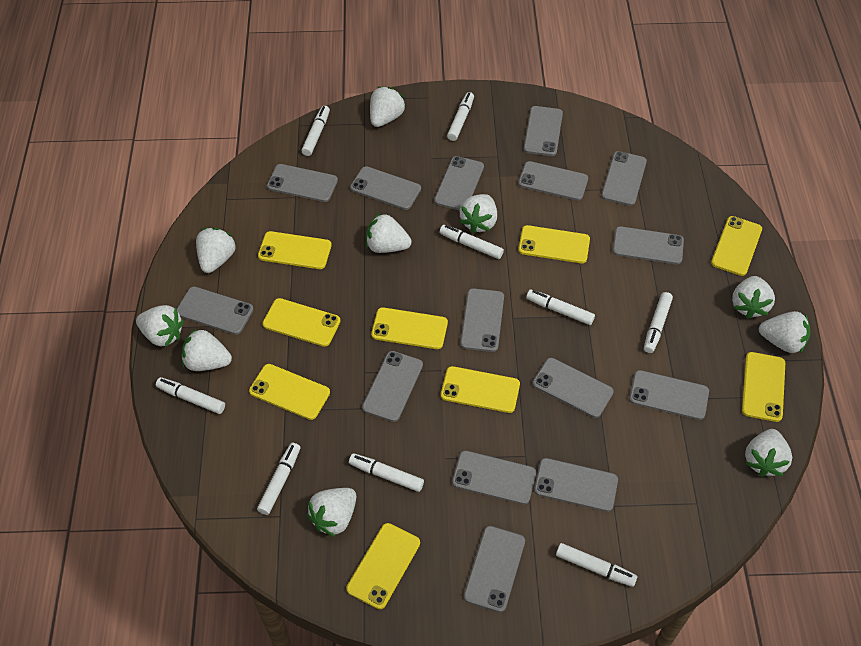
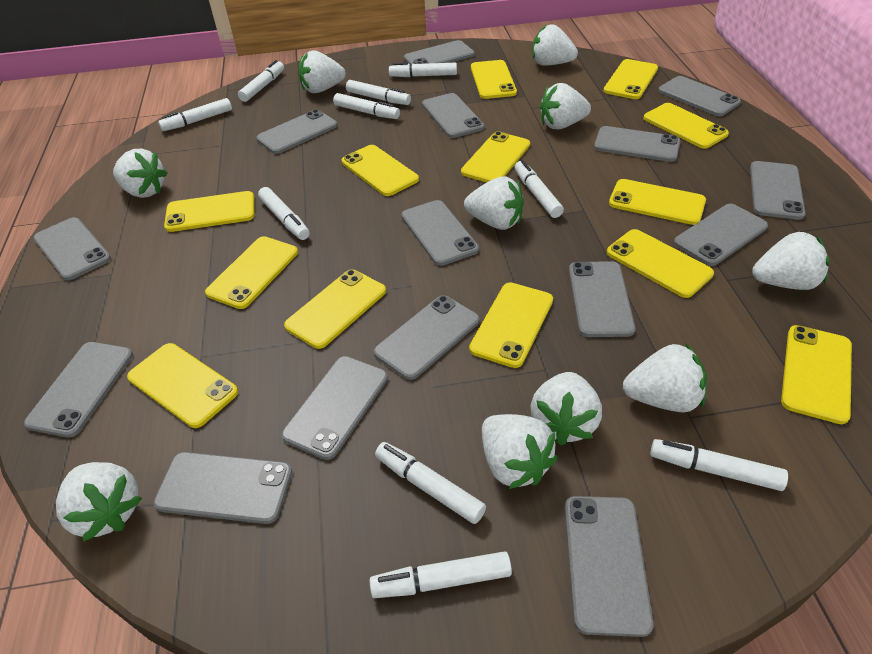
white marker: [156,377,225,414] [257,443,300,515] [301,106,330,156] [349,453,424,492] [440,225,504,259] [447,92,474,141] [526,289,595,325] [556,543,637,587] [644,292,673,353] = 9 -> [158,98,232,131] [238,60,284,102] [258,187,310,240] [333,93,400,119] [346,80,411,105] [370,551,512,598] [375,442,486,524] [389,63,457,77] [514,160,564,218] [650,439,788,491] = 10
yellow phone: [249,364,330,420] [258,231,332,269] [263,298,340,347] [347,523,420,609] [371,307,448,349] [441,366,520,413] [518,225,590,263] [711,216,762,276] [742,352,785,422] = 9 -> [127,343,238,428] [164,191,254,232] [205,236,298,309] [284,269,386,349] [341,145,419,196] [461,131,530,182] [469,282,553,368] [471,60,517,99] [604,59,658,99] [607,229,714,298] [609,179,706,225] [643,103,729,149] [781,325,852,424] = 13

